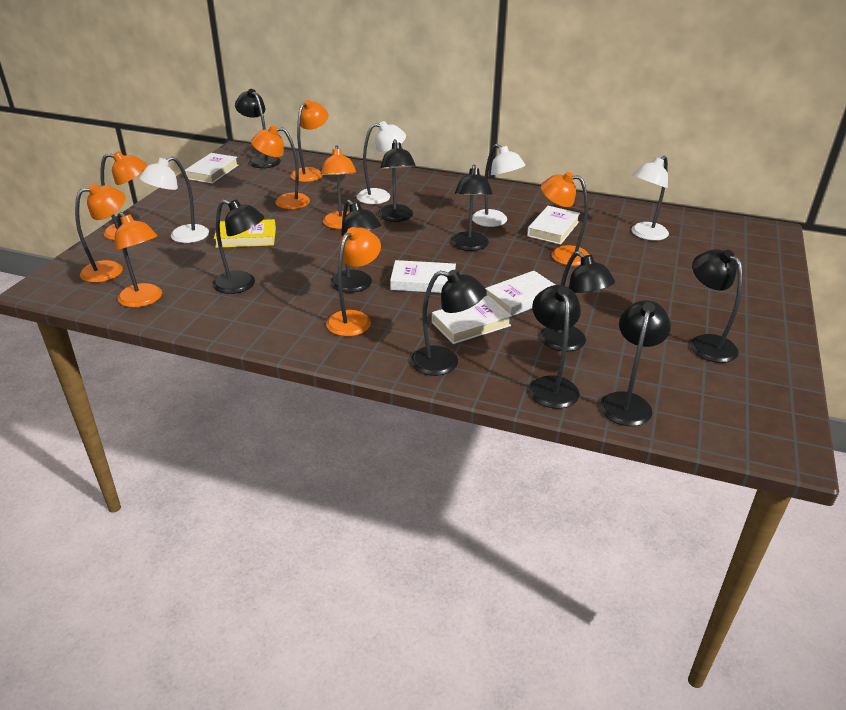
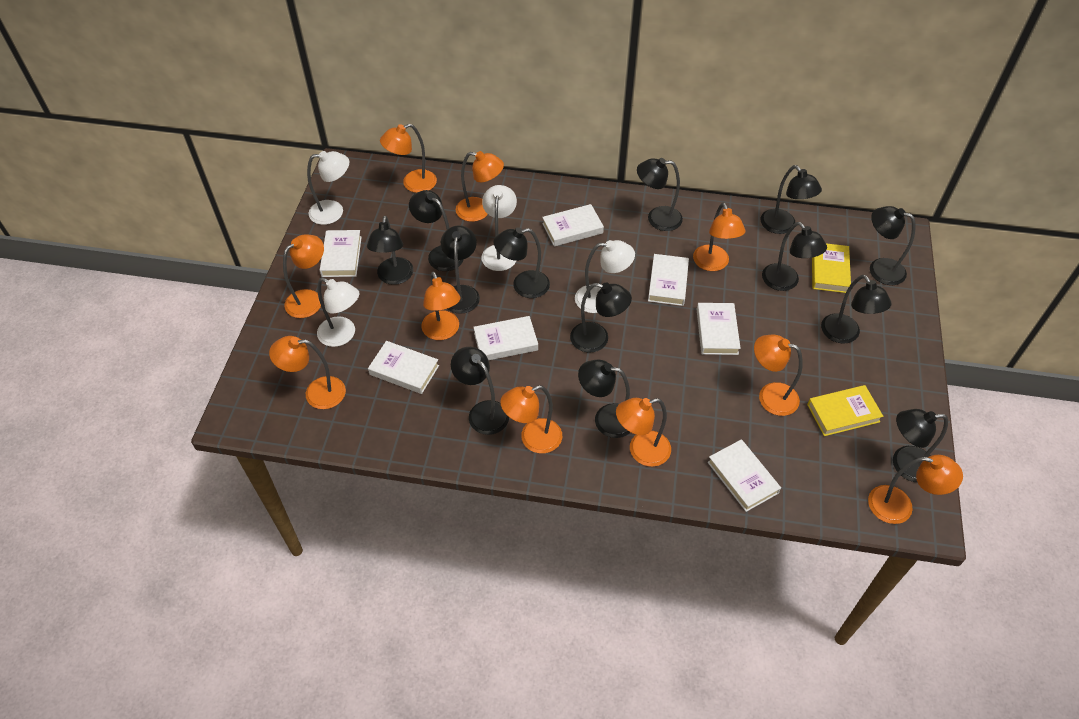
black lamp: [213,199,264,294] [235,89,281,168] [331,199,381,293] [378,139,416,222] [410,270,486,376] [451,164,493,251] [529,285,581,409] [540,251,615,351] [600,300,671,426] [690,249,743,363] = 10 -> [367,216,413,285] [409,190,464,271] [441,225,480,314] [451,347,509,435] [494,228,550,298] [570,282,632,353] [578,360,631,438] [637,158,683,231] [760,165,822,234] [762,222,827,291] [821,275,892,344] [870,206,915,285] [893,409,948,482] = 13
orange lamp: [75,183,126,283] [100,151,147,241] [115,212,162,308] [251,126,310,209] [291,100,328,182] [320,145,357,229] [326,227,381,337] [541,172,590,266] = 8 -> [269,336,346,409] [283,234,324,318] [380,124,437,193] [421,271,461,340] [456,151,504,222] [500,385,562,453] [616,398,671,467] [693,202,746,271] [754,335,803,416] [868,455,963,524] = 10
white book: [185,153,238,184] [390,260,456,293] [432,295,512,344] [485,271,556,316] [527,206,580,245] = 5 -> [320,230,362,277] [368,341,439,394] [473,316,538,360] [542,204,604,247] [648,254,689,306] [697,303,741,355] [707,439,781,512] = 7
yellow book: [214,219,276,248] = 1 -> [807,385,883,436] [812,243,851,293] = 2

